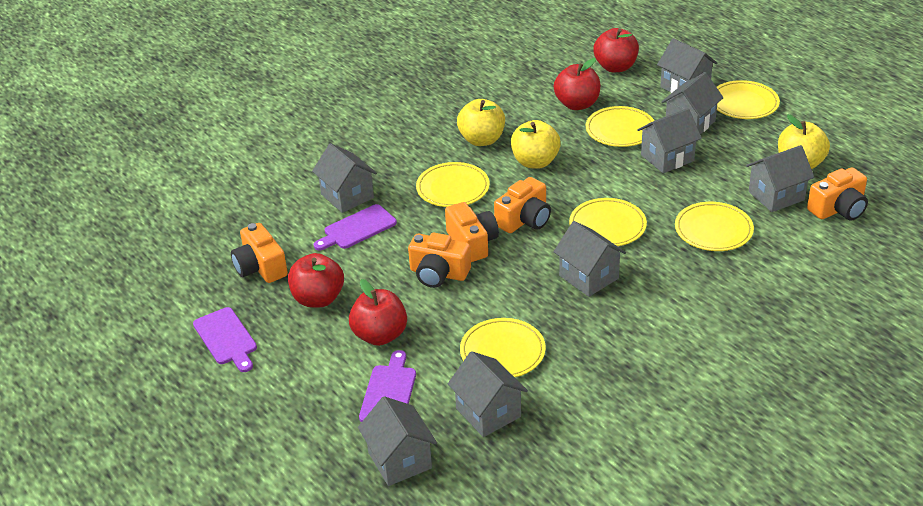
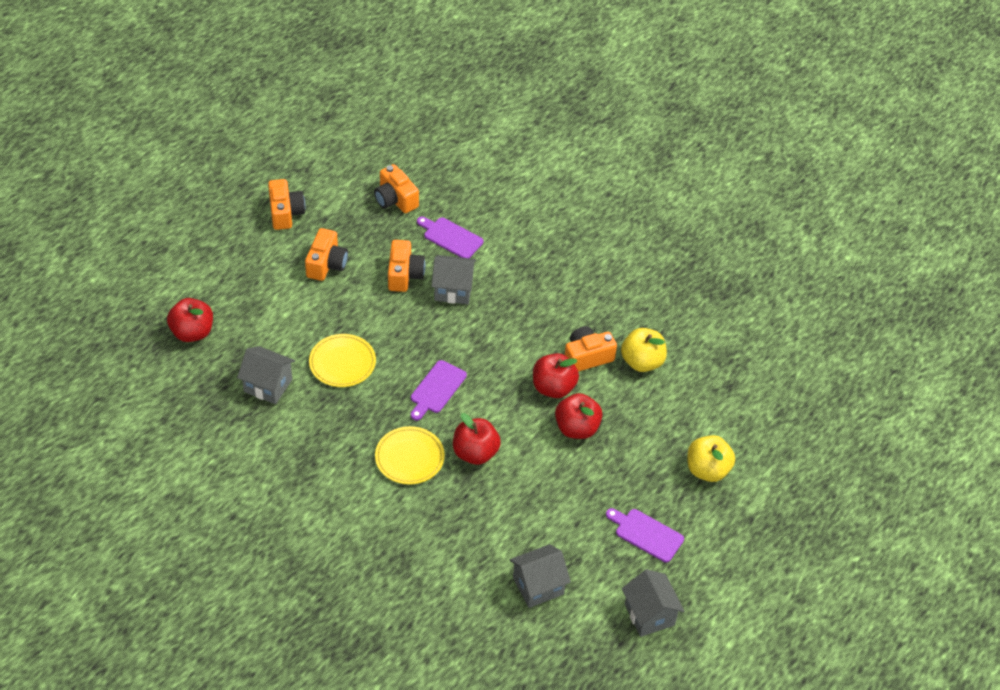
grey house: [312,143,377,213] [358,396,437,486] [448,351,528,437] [554,221,626,297] [637,108,702,173] [657,38,717,93] [661,72,723,134] [746,145,814,212] = 8 -> [237,346,295,404] [431,255,476,304] [510,544,571,608] [622,569,684,637] = 4
yellow apple: [457,99,505,146] [511,120,561,169] [778,114,830,169] = 3 -> [621,328,667,372] [687,435,735,482] = 2
yellow plate: [416,162,490,207] [460,318,546,377] [569,198,647,246] [586,106,654,147] [675,202,754,251] [717,80,780,119] = 6 -> [309,334,376,387] [375,426,445,485] = 2

